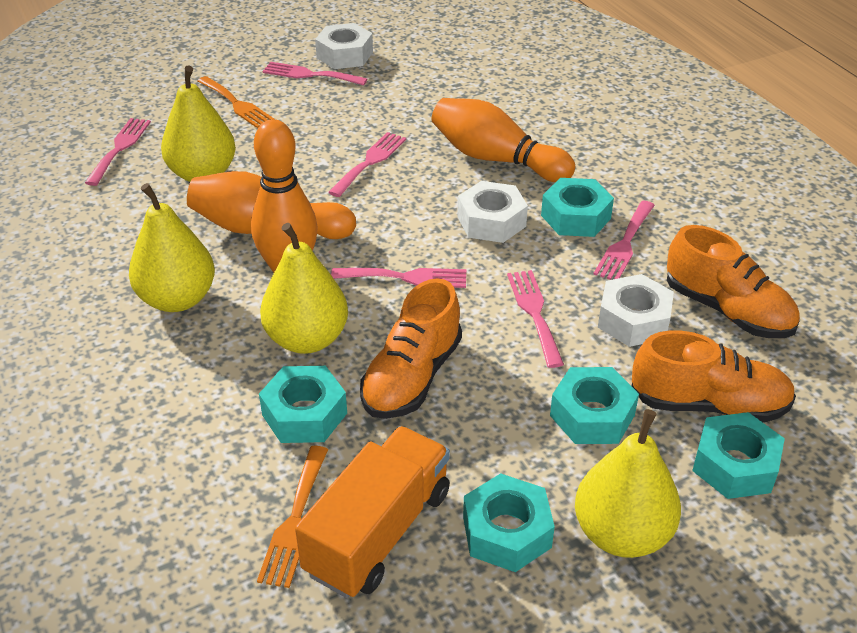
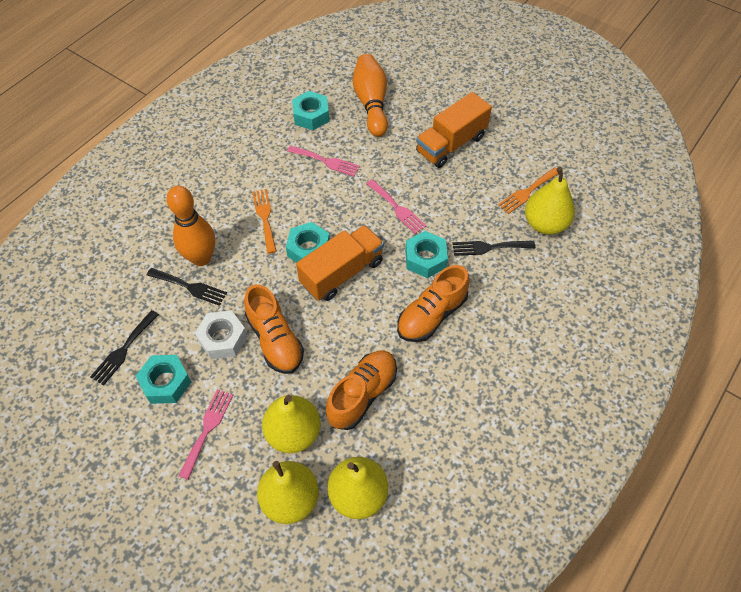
black fork: none = 0 -> [90,310,159,386] [147,268,227,306] [452,241,535,256] = 3
orange bowling pin: [187,171,356,239] [251,119,318,273] [432,98,575,182] = 3 -> [166,186,215,266] [353,54,388,137] = 2
orange truck: [295,426,450,598] = 1 -> [296,225,384,301] [416,92,492,168] = 2
pink fork: [85,118,151,186] [263,62,367,86] [328,132,406,197] [331,268,466,288] [507,270,564,368] [593,201,655,280] = 6 -> [178,389,233,480] [287,145,360,177] [366,179,426,234] = 3
turquoise nut: [259,366,347,443] [463,473,555,572] [541,178,614,237] [550,367,639,444] [692,412,785,499] = 5 -> [136,355,191,404] [286,222,330,263] [292,91,329,130] [405,231,448,278] = 4
white nut: [315,23,373,69] [457,181,528,243] [598,274,674,347] = 3 -> [195,310,247,359] = 1

